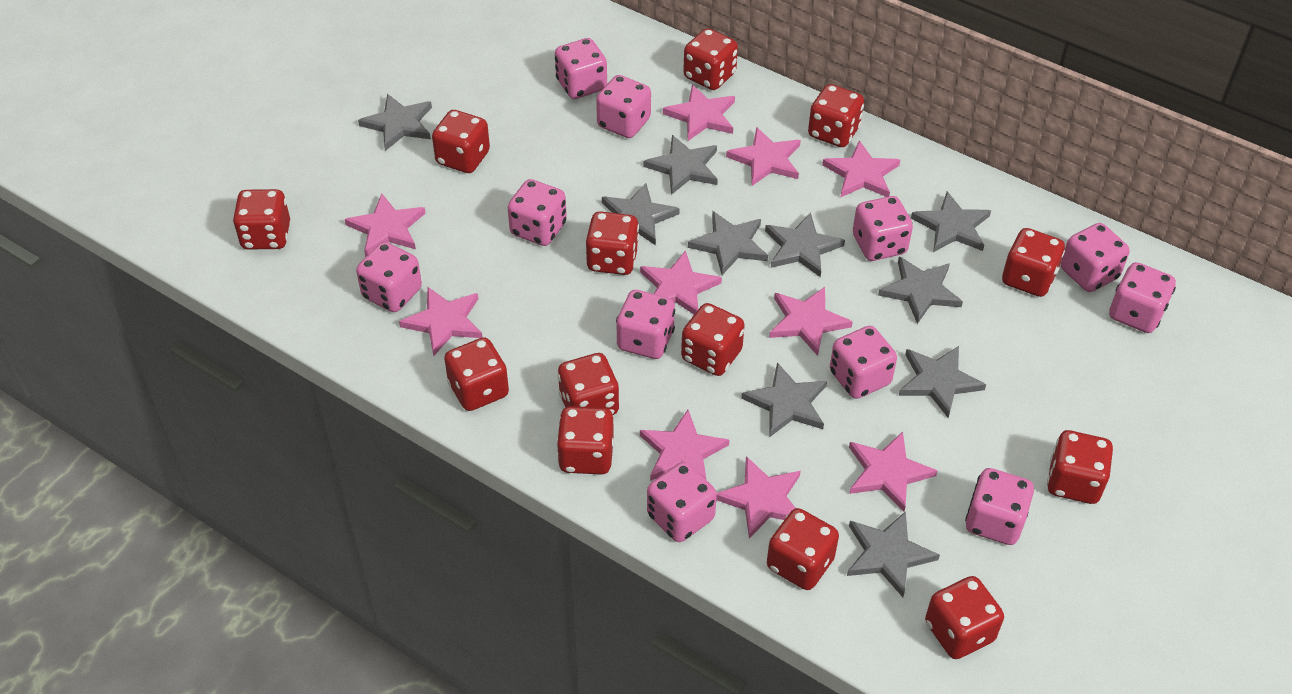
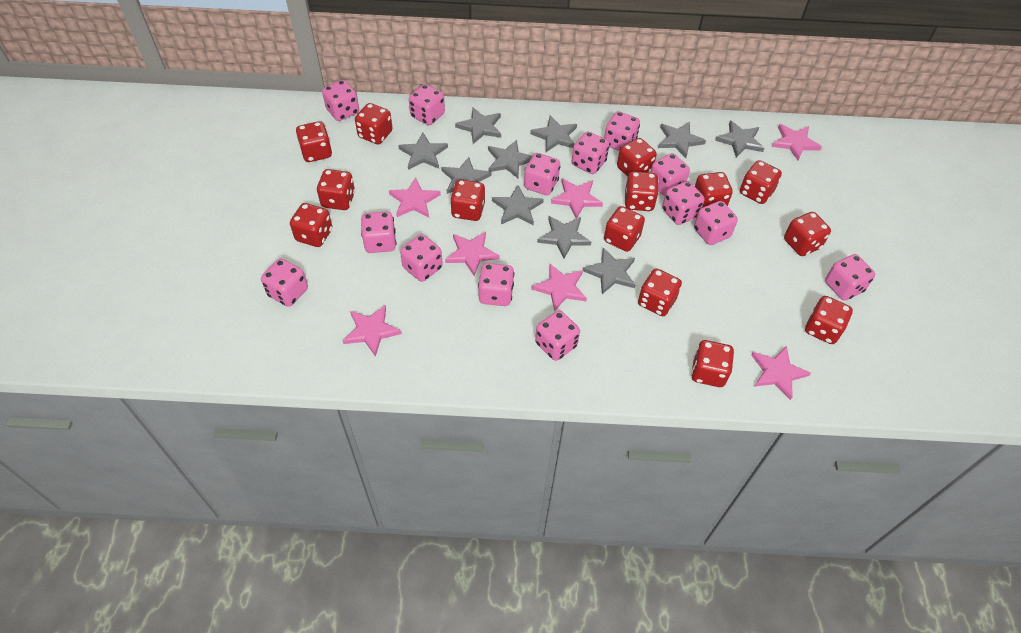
pink dice: [356,242,422,312] [508,179,567,246] [555,38,607,99] [596,75,651,138] [616,290,675,359] [647,462,717,542] [830,326,897,399] [853,196,913,261] [965,468,1034,545] [1061,223,1130,292] [1109,262,1176,333] = 11 -> [261,259,308,307] [322,80,359,121] [361,211,396,253] [400,234,443,282] [409,84,445,125] [478,263,514,306] [524,153,560,195] [535,310,580,361] [572,131,609,174] [604,111,640,151] [650,153,690,196] [662,181,704,225] [694,201,738,245] [825,254,875,301] = 14
pink star: [345,194,426,257] [399,287,483,356] [640,250,722,314] [640,410,729,481] [663,85,735,141] [716,456,801,539] [726,127,801,186] [769,287,853,356] [822,140,900,198] [849,432,937,512] = 10 -> [343,305,402,357] [389,178,441,217] [445,232,500,276] [532,264,587,312] [551,178,603,219] [751,346,811,400] [772,124,822,160] = 7
red dice: [233,189,290,250] [432,110,490,173] [444,337,509,411] [557,353,619,415] [557,406,614,475] [586,211,639,275] [681,303,745,376] [683,28,738,90] [767,508,839,590] [808,84,864,147] [925,576,1004,659] [1002,228,1065,297] [1047,430,1113,504] = 13 -> [290,203,332,247] [296,121,332,162] [317,169,355,210] [355,103,393,144] [450,179,485,221] [604,206,645,252] [617,138,657,177] [625,171,659,211] [638,269,682,316] [691,340,734,387] [695,172,733,208] [740,160,782,204] [784,212,831,256] [805,296,853,344] = 14

